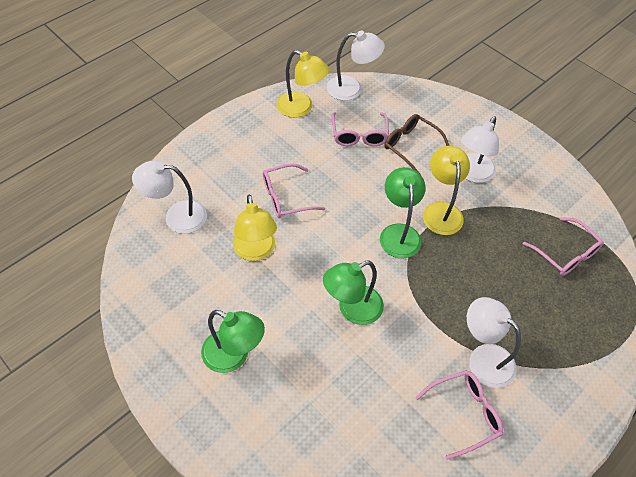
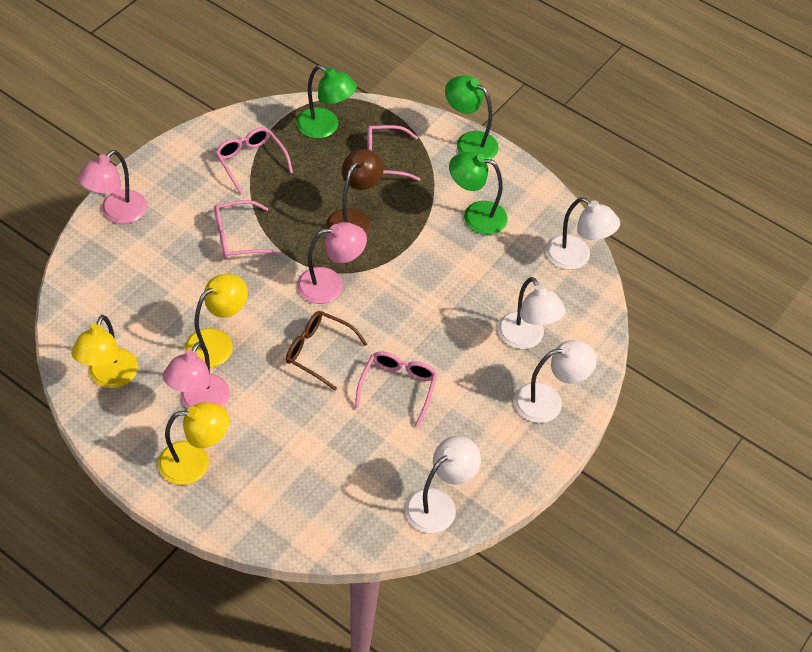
brown lamp: none = 0 -> [326,149,384,236] = 1
pink lamp: none = 0 -> [77,150,147,224] [163,342,230,409] [297,222,367,304] = 3

